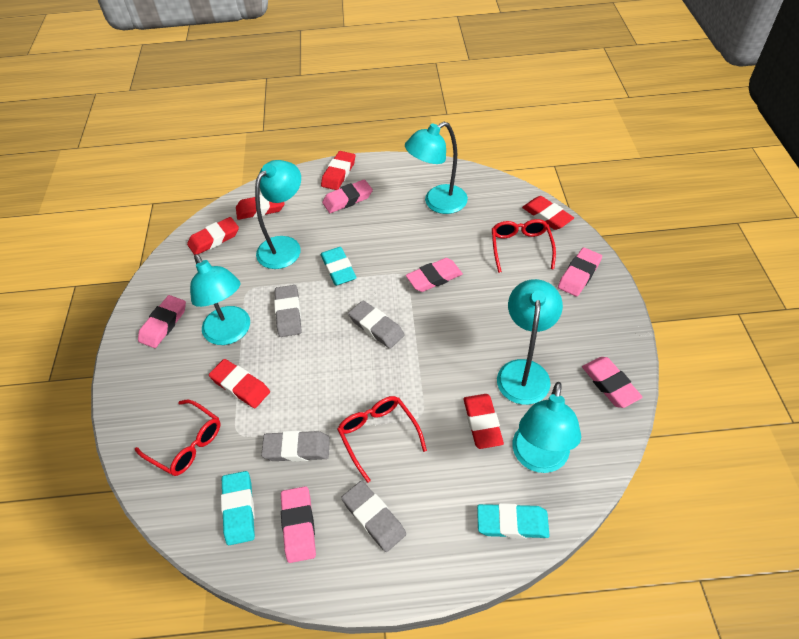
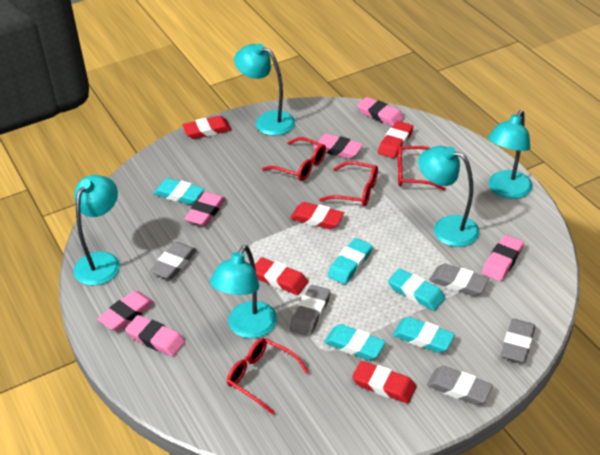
grey eraser: [261,431,330,462] [274,285,302,337] [341,481,406,552] [348,300,405,349] = 4 -> [150,242,197,279] [290,285,331,336] [427,366,493,405] [429,263,489,296] [501,319,536,363] = 5
red eraser: [187,217,239,255] [209,359,270,408] [236,195,285,220] [321,151,355,190] [464,394,504,449] [522,196,574,230] = 6 -> [182,116,232,139] [255,257,308,295] [290,202,344,230] [352,361,416,404] [378,121,413,158] = 5
red glasses: [135,400,221,476] [337,396,427,483] [492,219,556,273] = 3 -> [227,338,309,415] [262,137,326,181] [319,161,378,206] [398,146,446,191] = 4
turquoise eraser: [221,471,255,545] [320,247,357,286] [477,503,550,539] = 3 -> [153,178,204,205] [324,324,386,360] [327,238,373,284] [388,268,445,311] [393,317,455,353] = 5

